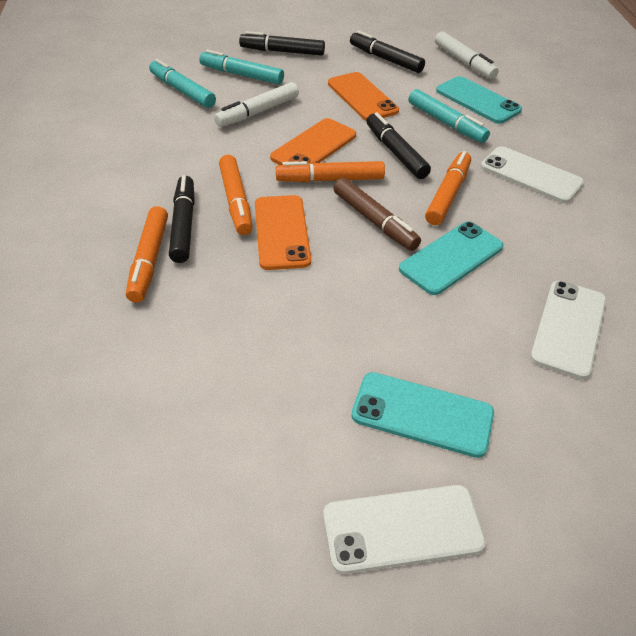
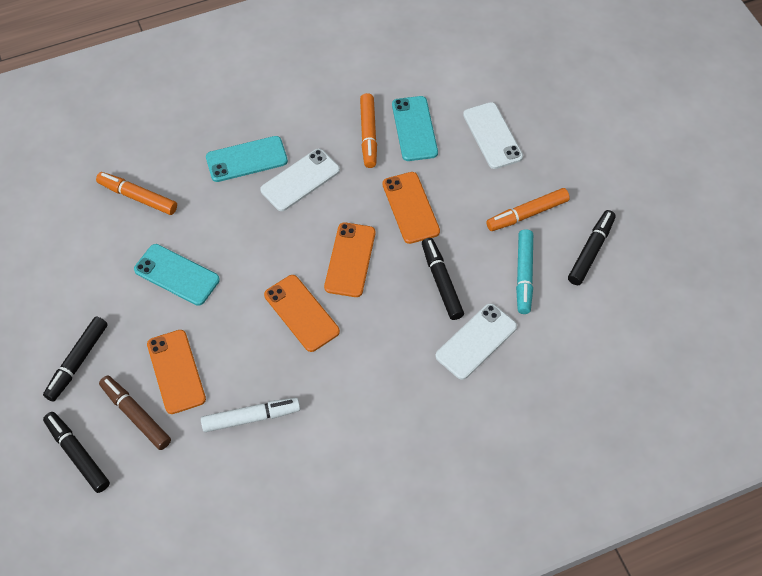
orange marker: [126,206,168,303] [219,155,253,235] [276,161,385,182] [425,151,471,225] = 4 -> [96,172,177,215] [360,93,377,168] [486,188,570,231] = 3
orange phone: [255,195,311,270] [270,118,356,165] [328,72,399,121] = 3 -> [147,330,206,414] [264,275,340,352] [324,222,375,297] [382,172,440,244] = 4
turquoise marker: [149,59,216,108] [199,50,284,85] [409,89,490,143] = 3 -> [516,229,533,314] = 1
white marker: [214,82,299,127] [435,31,499,79] = 2 -> [201,398,300,432] = 1

